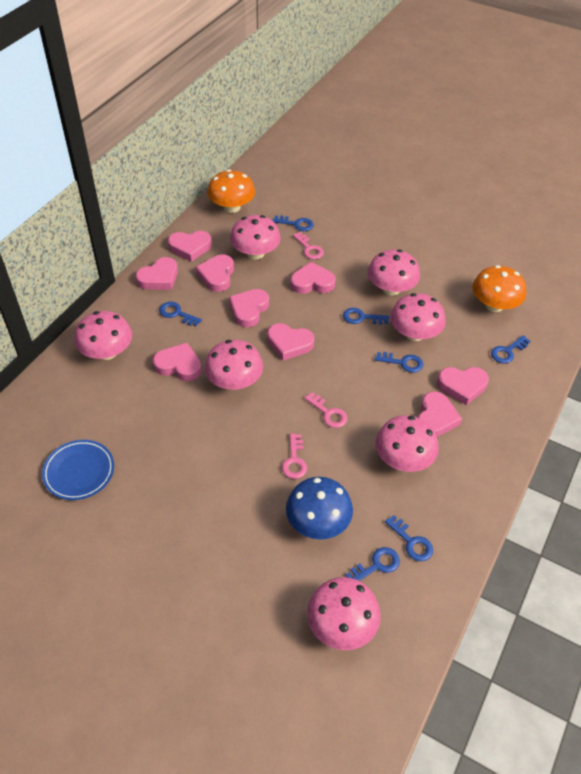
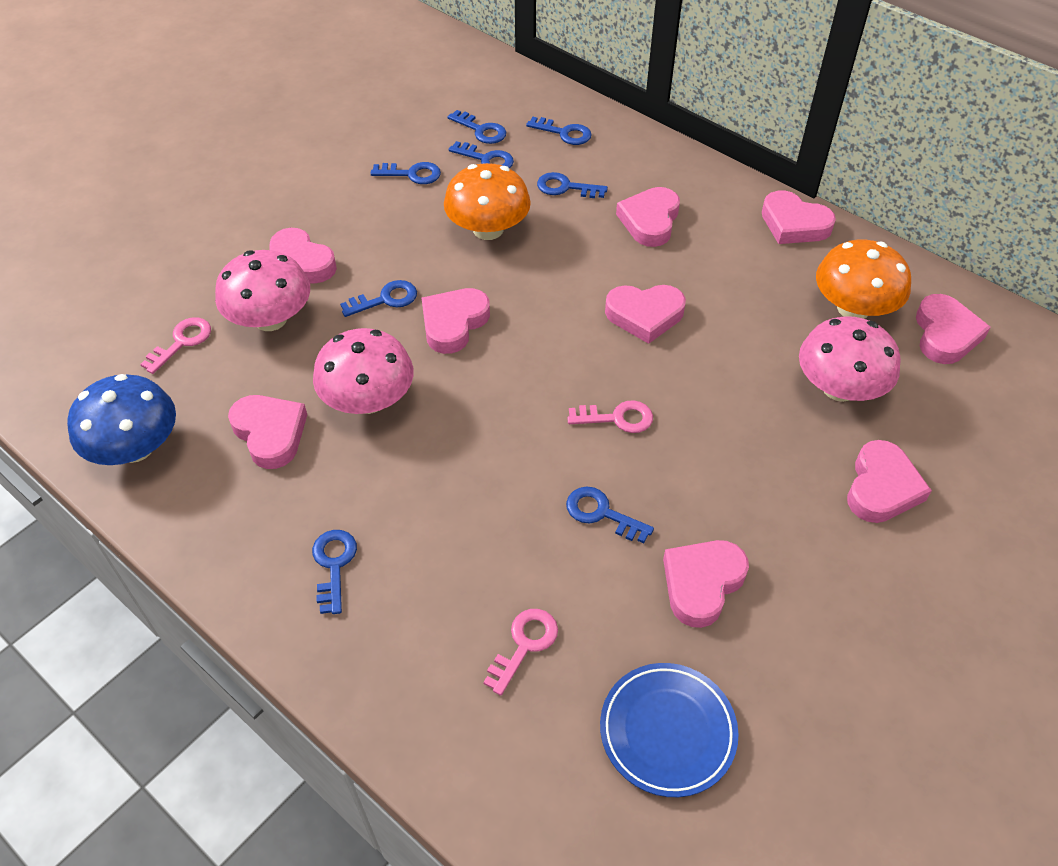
blue key: [159,302,202,326] [272,215,314,231] [343,308,389,325] [346,547,400,581] [375,352,423,373] [385,515,433,561] [491,335,530,363] = 7 -> [312,530,357,614] [340,280,417,317] [370,162,441,184] [448,110,506,144] [448,141,514,168] [526,117,592,145] [537,172,608,198] [566,487,654,543] = 8
pink mushroom: [74,311,132,360] [205,340,263,390] [230,215,281,259] [307,577,381,650] [368,250,420,295] [375,415,439,472] [390,293,446,341] = 7 -> [215,250,310,331] [313,328,414,414] [799,316,901,402] = 3

